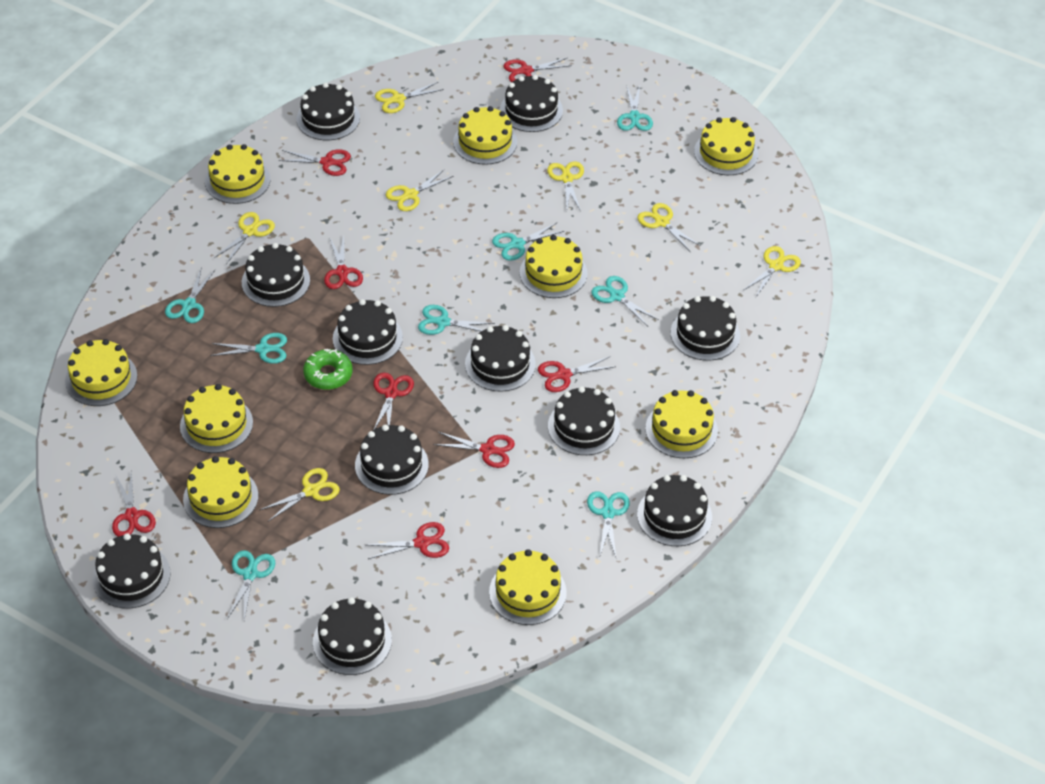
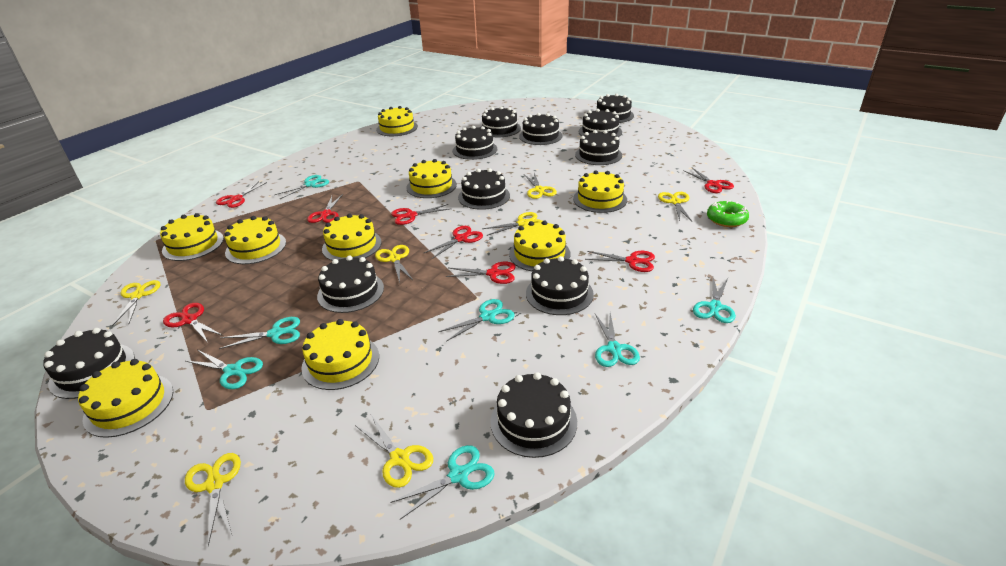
turquoise scissors: [165,269,215,323] [210,333,287,364] [227,550,275,620] [418,305,495,335] [492,222,564,261] [587,491,630,557] [591,276,659,326] [617,85,653,131] = 8 -> [186,350,263,389] [219,317,300,349] [275,175,329,199] [390,445,495,520] [438,299,515,342] [595,313,640,367] [693,278,736,323] = 7

